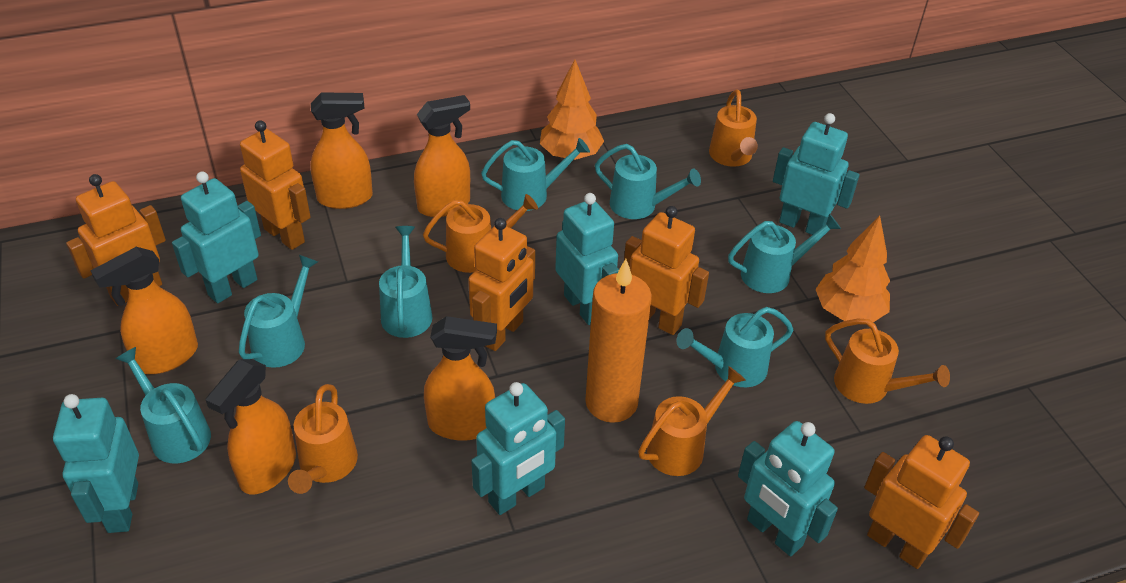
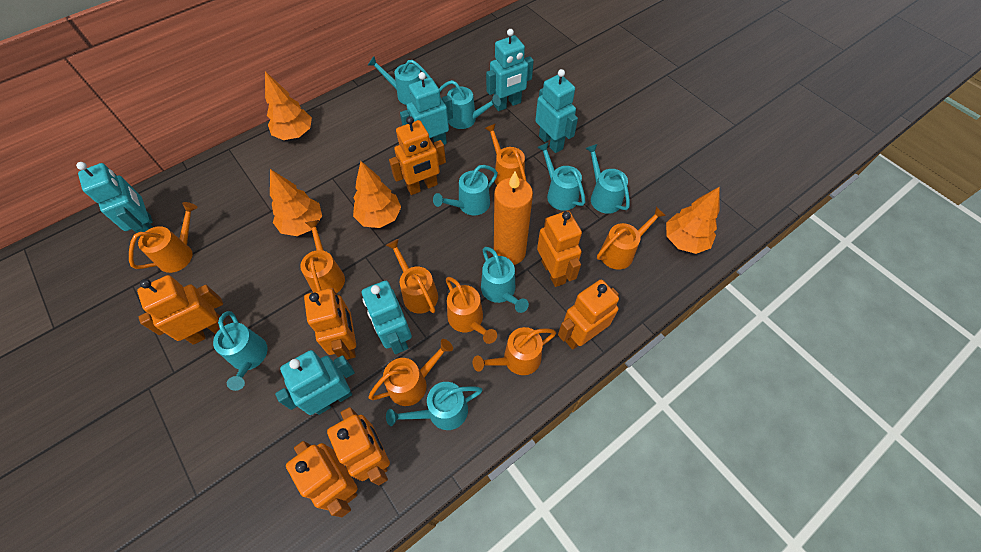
orange robot: [66,174,166,306] [240,120,311,250] [468,218,535,351] [624,206,709,335] [864,435,979,569] = 5 -> [137,275,226,345] [286,441,358,517] [304,288,356,360] [327,407,390,486] [389,116,446,195] [537,211,582,287] [558,280,619,350] = 7
orange spray bottle: [90,247,198,374] [206,359,296,494] [310,92,373,209] [414,95,470,217] [424,316,497,441] = 5 -> none = 0
orange tree: [540,60,604,160] [815,216,890,322] = 2 -> [265,71,312,140] [270,169,322,236] [353,161,401,228] [666,187,720,254] = 4
orange watering can: [288,384,358,494] [423,194,538,273] [638,366,746,476] [709,90,758,167] [825,319,950,404] = 5 -> [129,202,198,273] [300,220,345,293] [368,339,453,406] [386,239,438,314] [446,277,497,344] [473,327,556,375] [485,123,527,185] [597,207,666,270] = 8
turquoise watering can: [115,347,211,463] [239,255,318,368] [379,226,433,338] [481,138,590,211] [595,144,701,219] [676,307,793,387] [728,214,841,293] = 7 -> [213,311,268,391] [368,56,431,105] [386,382,483,430] [433,165,498,216] [439,80,501,129] [481,247,529,313] [537,142,586,210] [585,144,630,214] = 8

